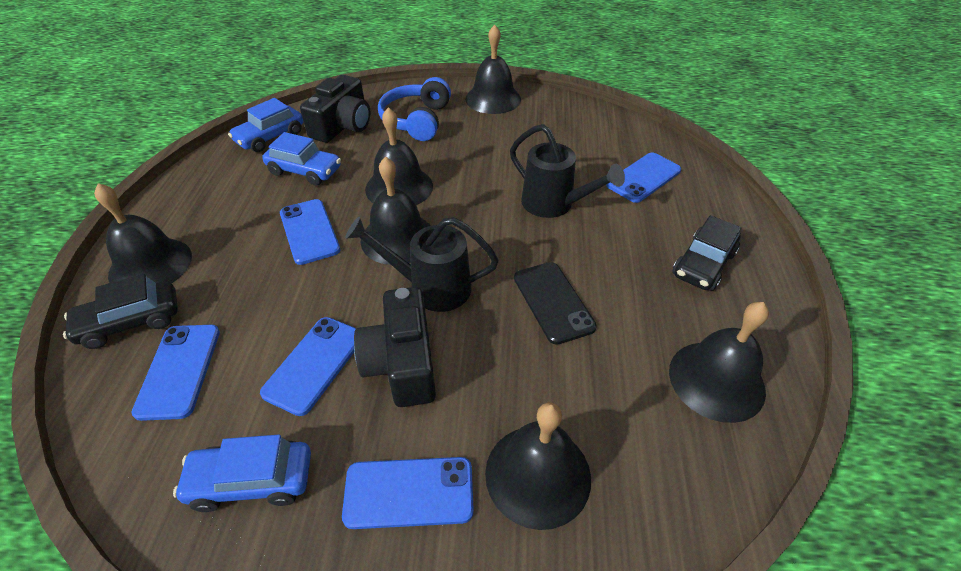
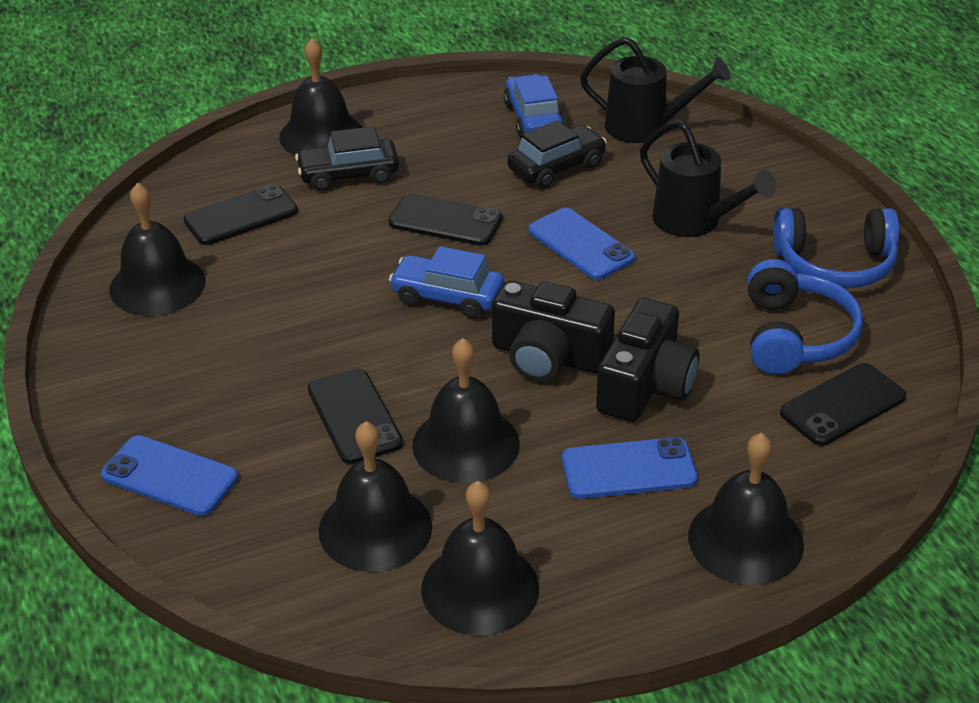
black phone: [514,262,597,345] = 1 -> [183,184,298,245] [308,368,403,464] [388,194,502,246] [780,363,906,446] = 4
blue car: [173,435,311,512] [228,98,303,152] [262,132,341,186] = 3 -> [389,246,504,319] [503,74,565,138] = 2
blue headphones: [378,77,451,141] = 1 -> [747,259,863,374] [773,208,899,288] = 2
blue phone: [131,325,220,421] [260,317,356,416] [280,199,340,265] [342,457,474,529] [606,153,681,203] = 5 -> [101,435,238,516] [529,208,635,280] [562,437,698,499] = 3

